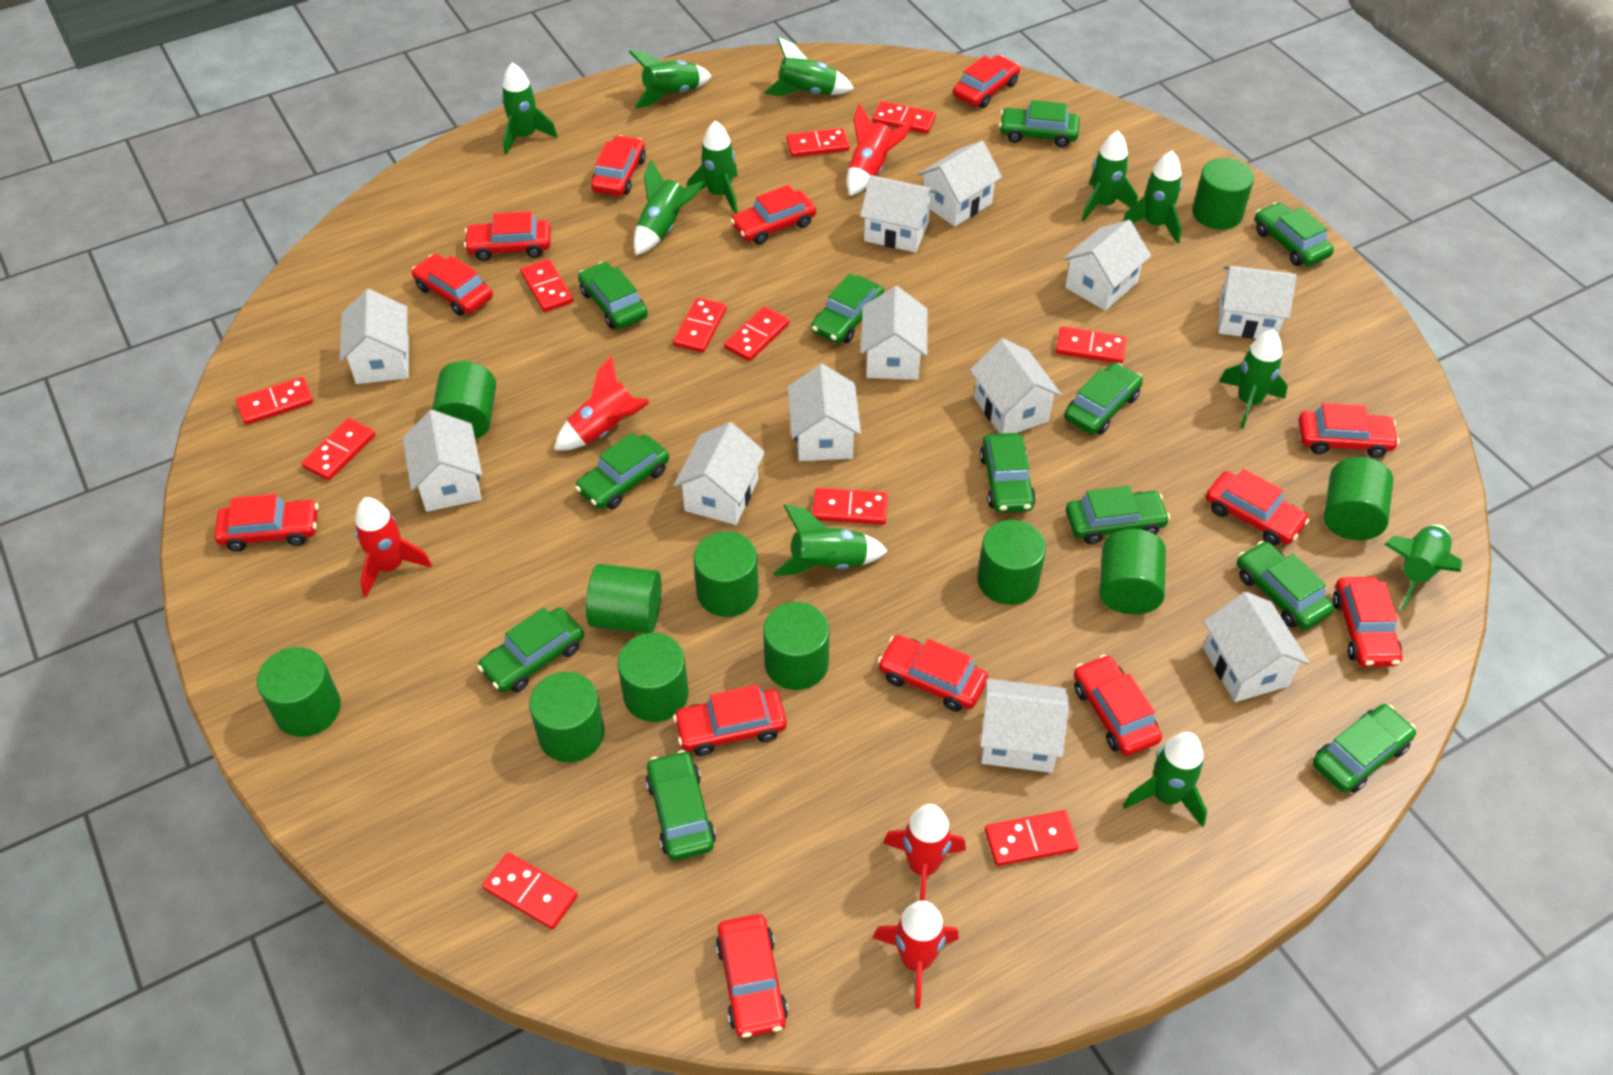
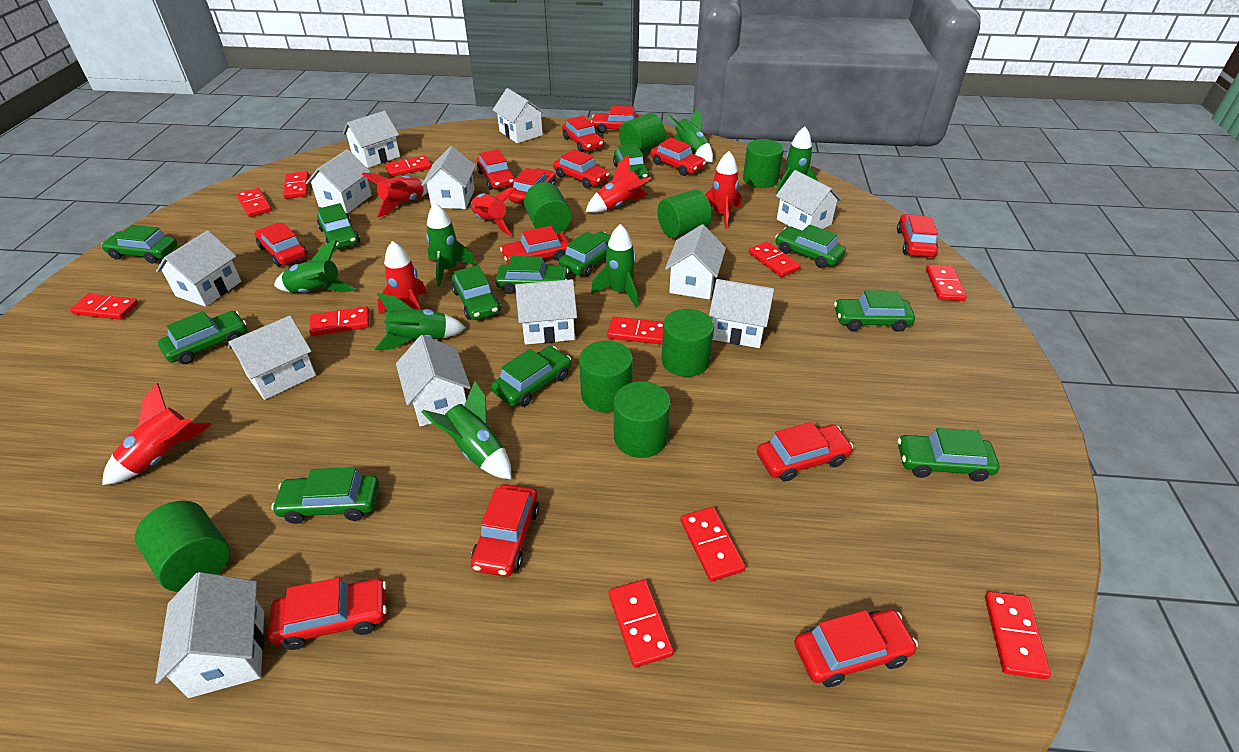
green cylinder: [257,647,341,737] [432,361,496,439] [529,672,605,762] [586,564,662,634] [617,633,689,722] [693,531,759,617] [763,602,829,690] [977,520,1046,605] [1100,529,1166,614] [1192,158,1254,230] [1324,457,1393,540] = 11 -> [135,501,230,592] [524,182,572,233] [579,341,633,413] [614,381,670,458] [619,113,665,153] [658,189,712,238] [661,309,714,377] [743,139,784,188] = 8
green rocket: [501,63,558,155] [629,50,712,108] [634,159,704,255] [687,120,738,214] [764,37,854,96] [773,505,887,576] [1082,131,1138,221] [1123,151,1182,244] [1123,732,1207,827] [1219,329,1288,429] [1384,525,1462,610] = 11 -> [274,240,356,293] [375,293,466,350] [422,381,511,479] [426,203,476,287] [591,224,638,308] [667,109,713,162] [776,126,818,195] = 7
red rocket: [355,497,432,597] [554,355,649,451] [847,104,913,196] [873,901,959,1009] [883,804,966,901] = 5 -> [102,383,212,485] [362,173,428,217] [377,241,427,314] [471,188,516,236] [586,155,652,213] [705,151,742,229] = 6

